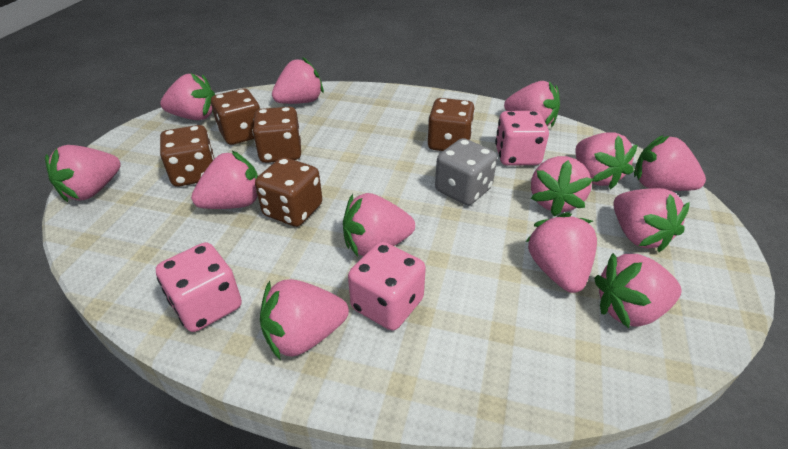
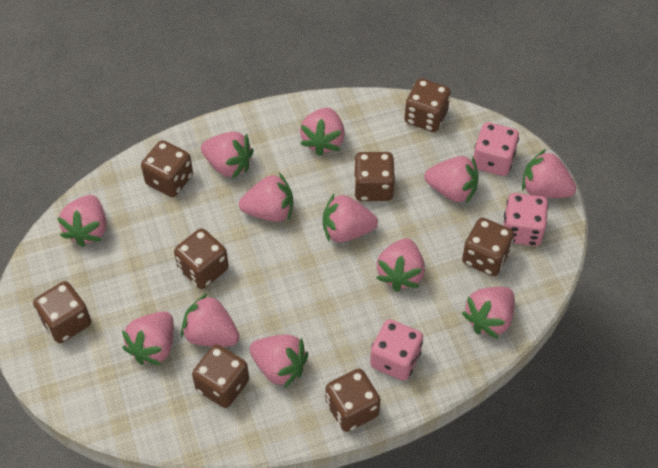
brown dice: [160,125,215,186] [211,89,260,145] [252,107,301,163] [255,157,322,227] [428,98,475,151] = 5 -> [33,281,91,343] [141,140,193,197] [174,228,229,289] [192,344,249,408] [326,369,381,432] [354,152,395,201] [404,78,451,132] [462,218,514,276] = 8
grey dice: [435,138,497,205] = 1 -> none = 0
pink strawberry: [45,145,121,202] [160,73,215,120] [191,151,258,209] [260,279,349,360] [272,57,324,104] [343,193,415,256] [504,81,560,128] [526,212,597,293] [531,156,593,216] [576,133,638,190] [594,253,681,328] [613,188,690,252] [634,135,706,191] = 13 -> [57,195,106,247] [122,311,174,365] [181,293,239,346] [201,132,254,179] [239,173,293,222] [250,334,308,388] [300,108,345,156] [323,194,378,242] [376,238,425,292] [424,156,479,203] [462,287,515,339] [522,149,576,198] = 12

